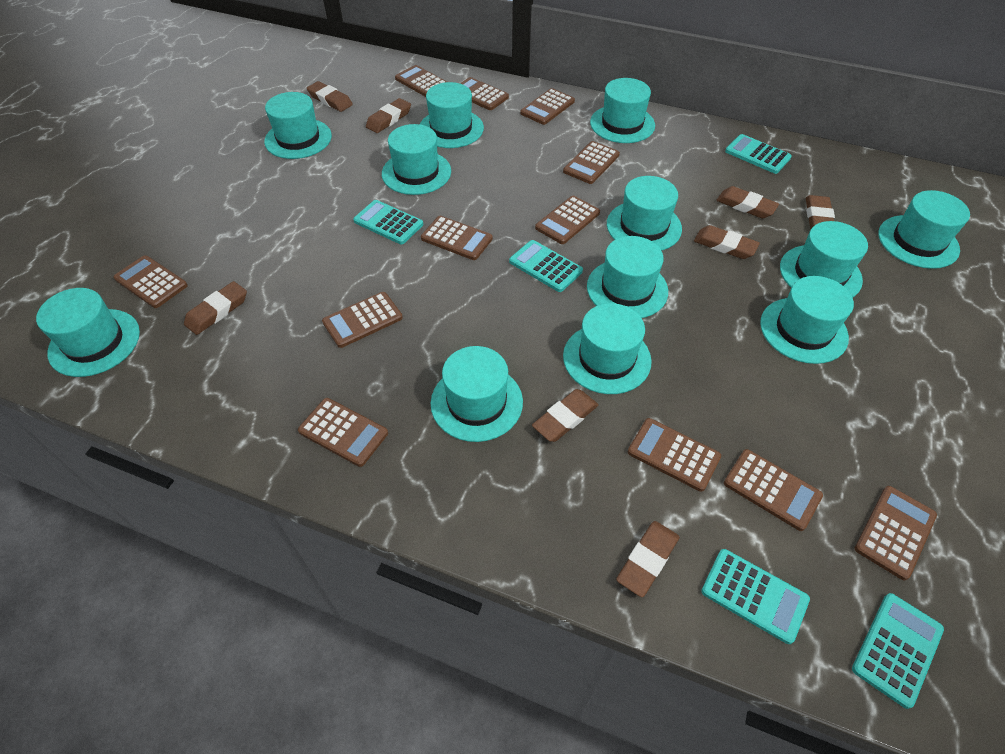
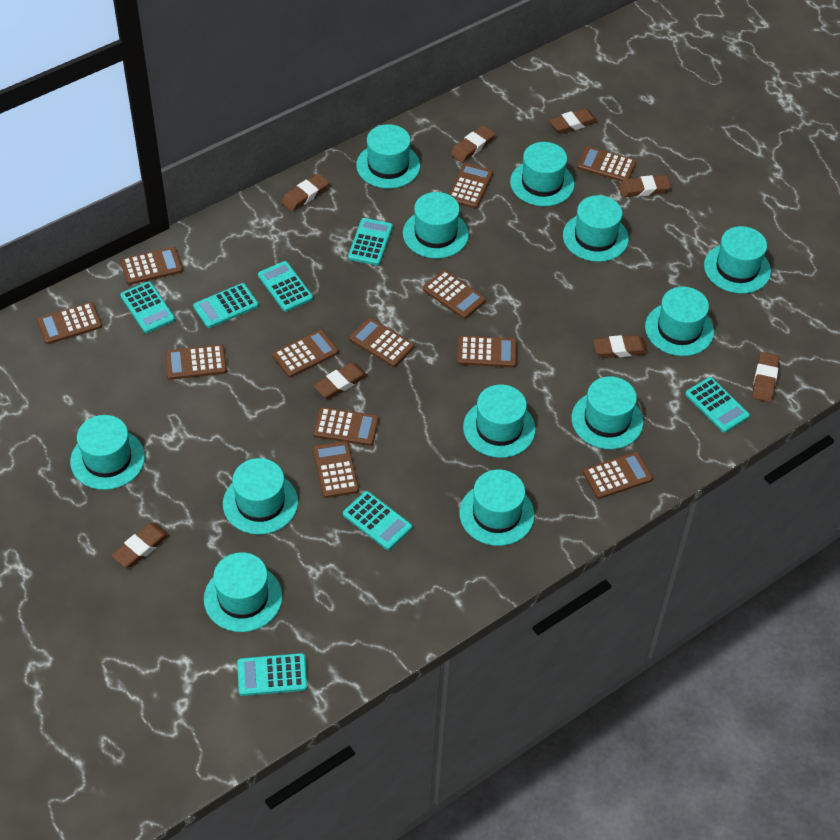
turquoise calculator: [353,200,423,244] [509,240,583,292] [701,549,810,644] [725,134,792,174] [852,593,944,709] = 5 -> [120,281,175,333] [193,283,259,328] [237,653,307,696] [258,261,313,312] [343,491,412,550] [348,218,393,265] [685,377,750,433] = 7

